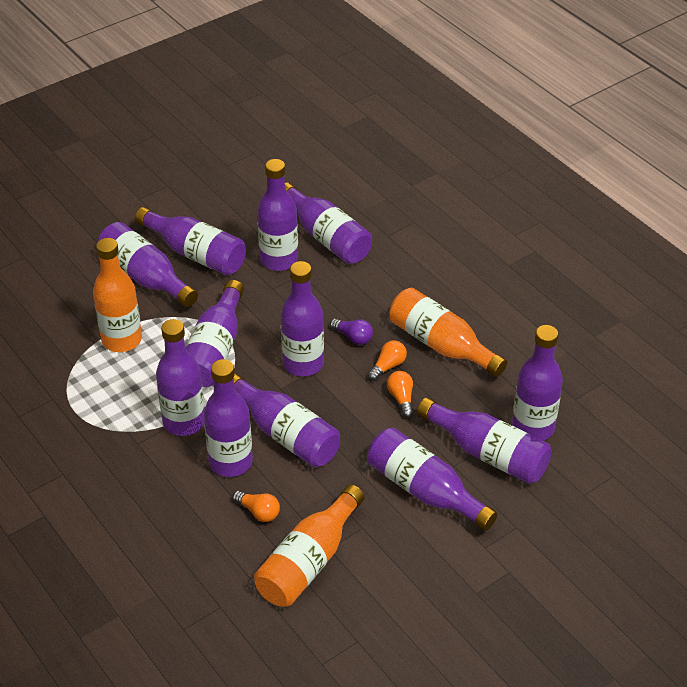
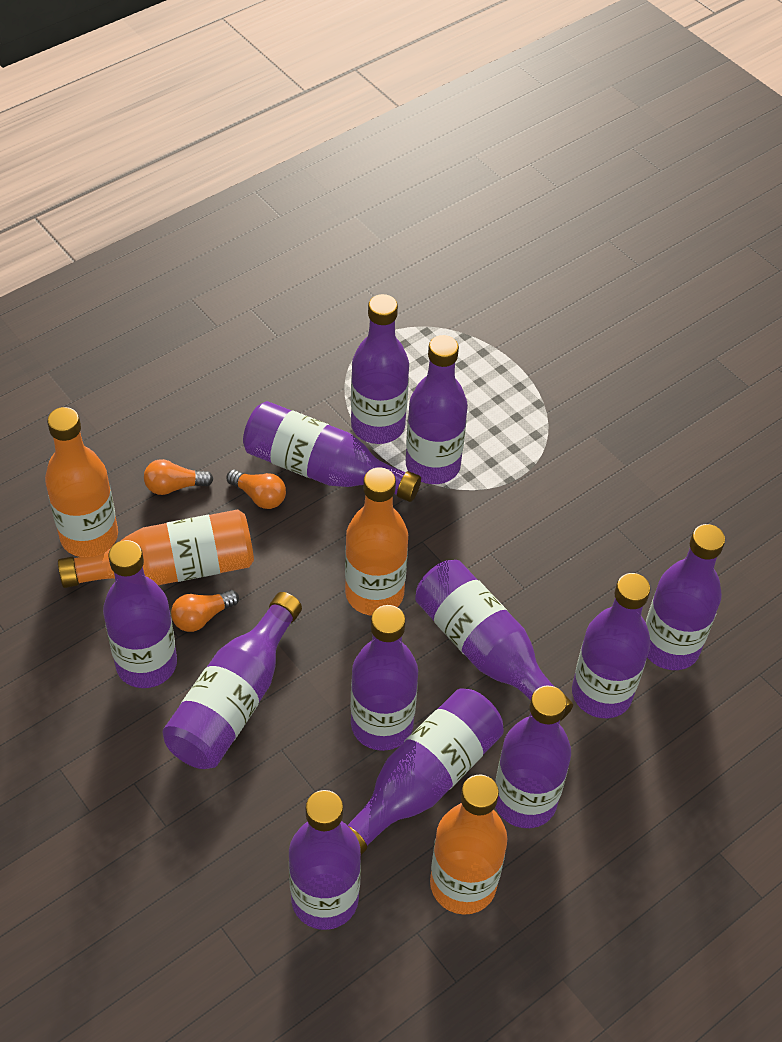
orange bottle: [93,238,142,352] [254,485,365,607] [389,288,507,377] = 3 -> [45,407,118,557] [58,510,254,588] [345,467,408,616] [430,775,507,915] = 4
purple light bulb: [330,319,373,345] = 1 -> none = 0

